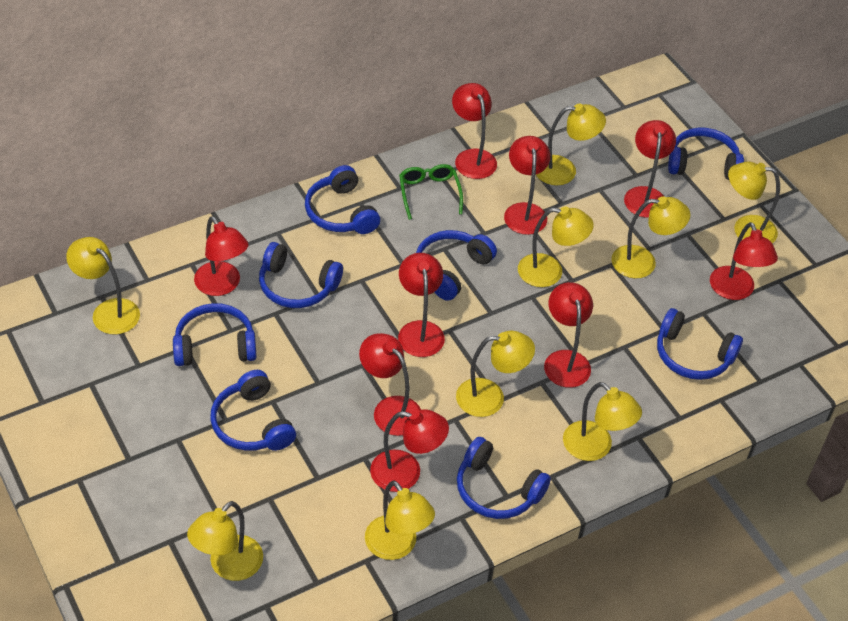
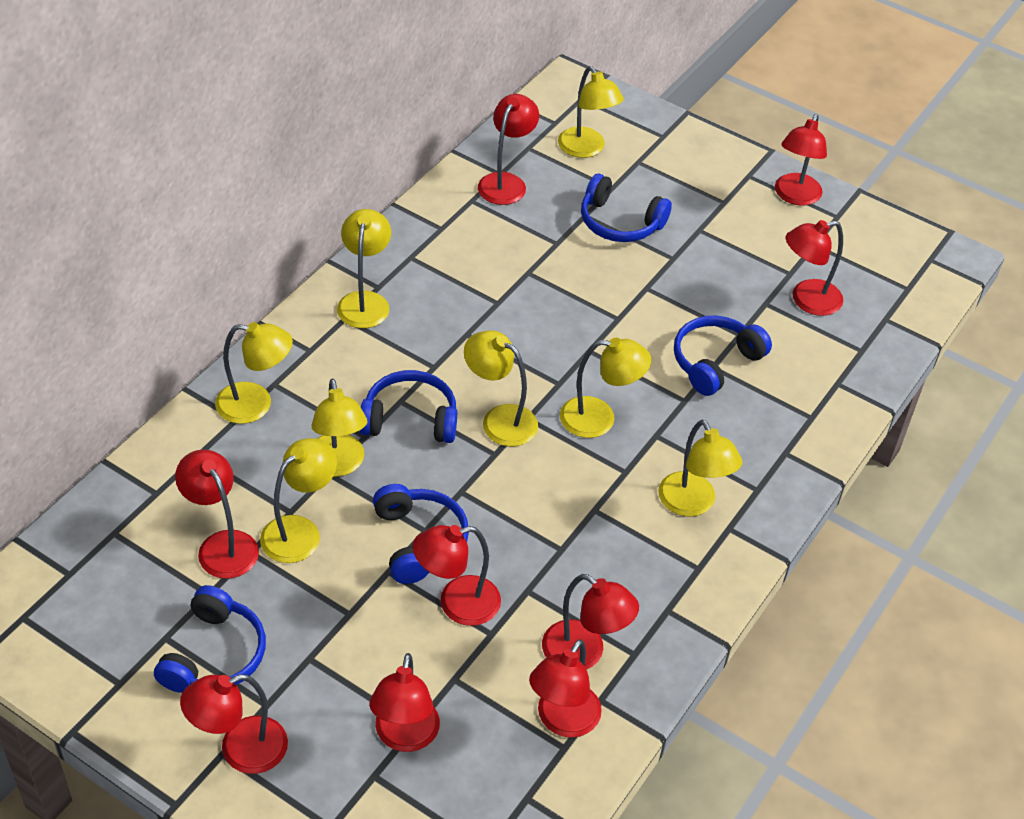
blue headphones: [173,303,257,366] [210,370,296,451] [259,242,343,308] [305,165,380,234] [416,230,497,301] [457,437,551,519] [657,308,743,380] [668,128,744,180] = 8 -> [154,585,266,693] [359,370,457,443] [373,484,469,584] [581,174,672,242] [674,315,772,396] = 5
green glasses: [399,164,463,220] = 1 -> none = 0
yellow lamp: [66,237,140,334] [187,501,263,581] [365,481,435,560] [456,331,535,417] [518,206,594,287] [536,103,606,185] [563,382,642,461] [611,196,690,278] [728,162,780,243] = 9 -> [215,322,293,424] [260,438,337,563] [312,379,367,477] [337,209,391,328] [464,330,538,446] [558,66,624,158] [560,338,651,438] [658,420,742,516] = 8

